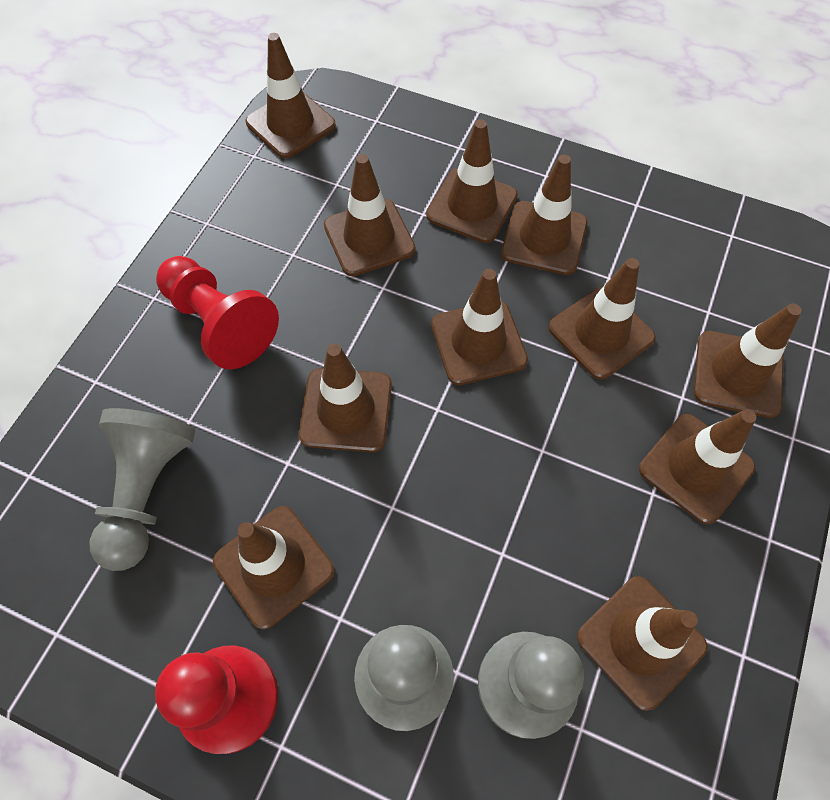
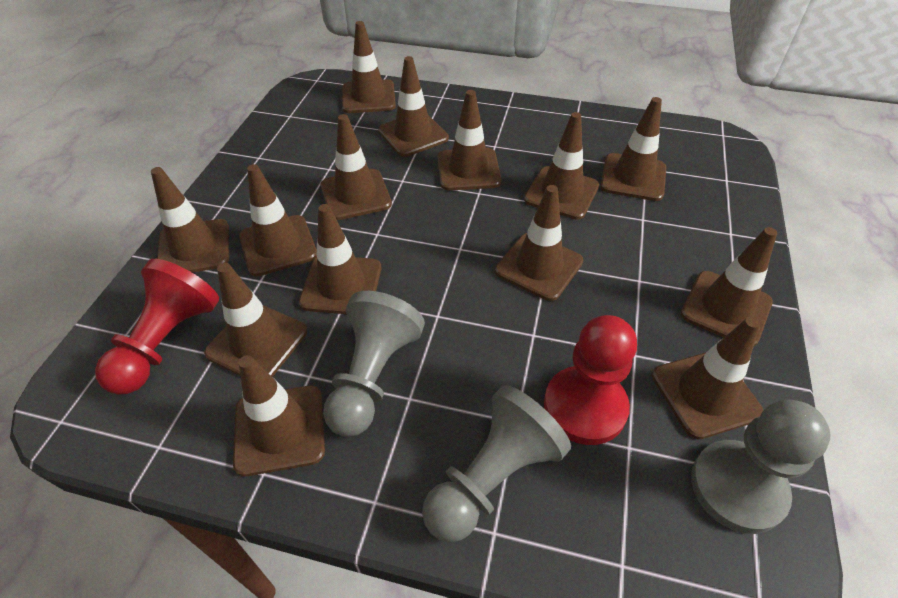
brown traffic cone: [213,506,335,629] [246,33,336,159] [299,344,392,452] [324,154,416,276] [426,119,518,243] [431,269,528,385] [501,154,588,275] [549,258,656,380] [577,576,708,711] [639,409,756,524] [694,303,802,418] = 11 -> [151,167,229,273] [204,263,307,377] [233,355,325,476] [239,164,317,276] [299,204,381,314] [321,114,392,220] [342,21,396,113] [378,56,449,157] [437,90,501,191] [495,185,583,301] [524,112,599,220] [600,97,666,201] [652,317,763,439] [681,227,777,346] = 14

